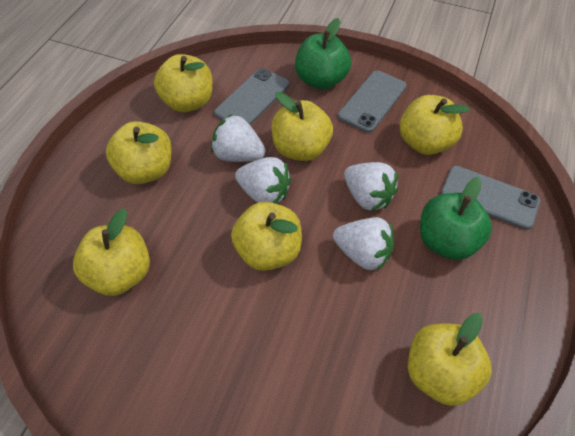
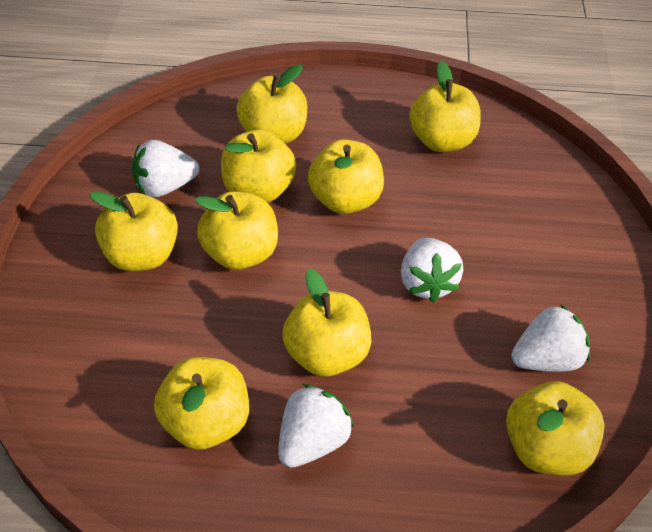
green apple: [295,18,351,90] [420,177,492,260] = 2 -> none = 0
grey phone: [214,68,289,125] [338,70,407,133] [441,166,540,230] = 3 -> none = 0
yellow apple: [73,209,150,296] [106,121,172,184] [154,54,213,112] [231,202,302,271] [271,92,333,161] [400,95,470,155] [408,313,492,406] = 7 -> [90,191,178,271] [154,357,249,450] [195,191,278,270] [221,130,296,203] [236,64,307,144] [282,269,371,377] [308,139,384,214] [409,61,481,152] [506,381,605,476] = 9

